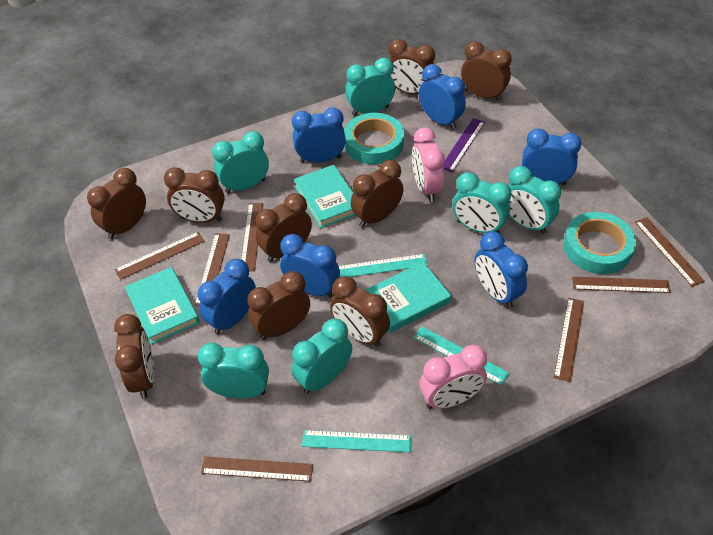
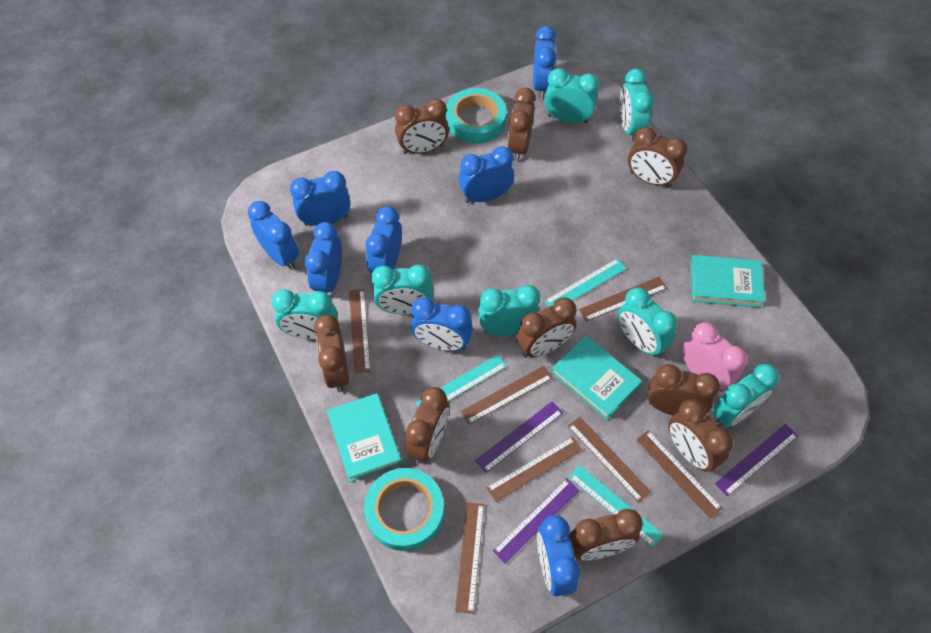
blue clock: [198,259,256,334] [280,234,340,298] [292,107,346,163] [419,64,466,129] [474,231,528,308] [522,128,582,185] = 6 -> [248,201,299,270] [290,171,351,226] [305,222,342,293] [365,206,402,273] [411,297,473,351] [459,146,514,203] [533,26,556,99] [537,515,580,596] = 8
pink clock: [412,127,445,202] [419,345,487,409] = 2 -> [682,322,748,391] = 1
purple ruler: [444,118,485,172] = 1 -> [475,401,563,473] [493,478,579,564] [715,424,798,496] = 3
turquoise clock: [198,343,269,399] [212,131,269,193] [291,318,352,394] [345,58,395,116] [452,172,511,233] [509,166,561,234] = 6 -> [271,289,338,339] [371,264,433,315] [478,285,540,336] [544,68,599,123] [617,287,677,357] [619,69,654,142] [712,364,779,427] = 7

